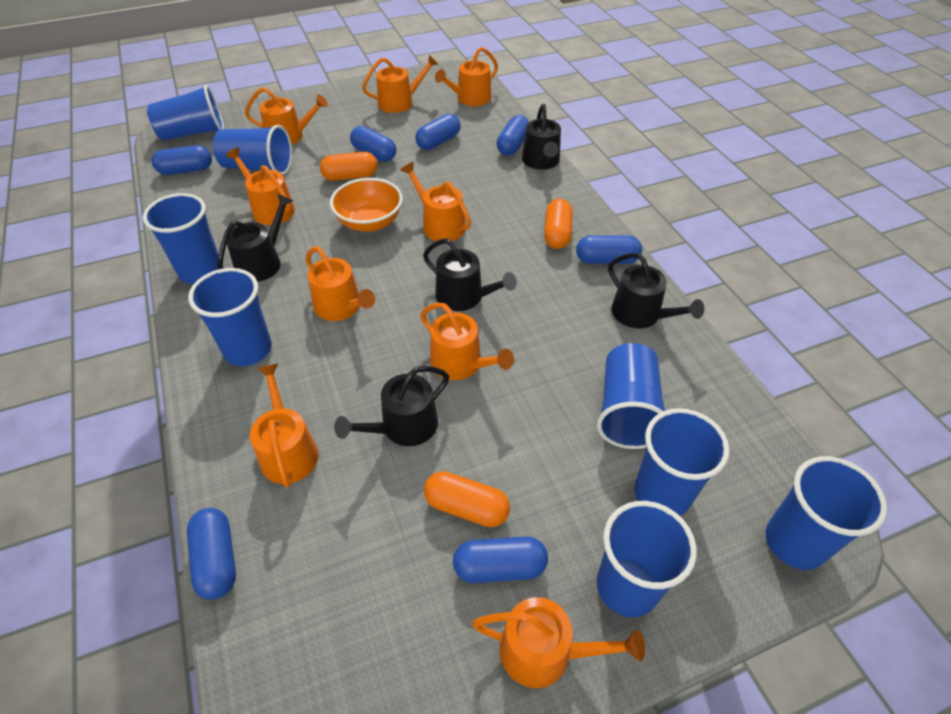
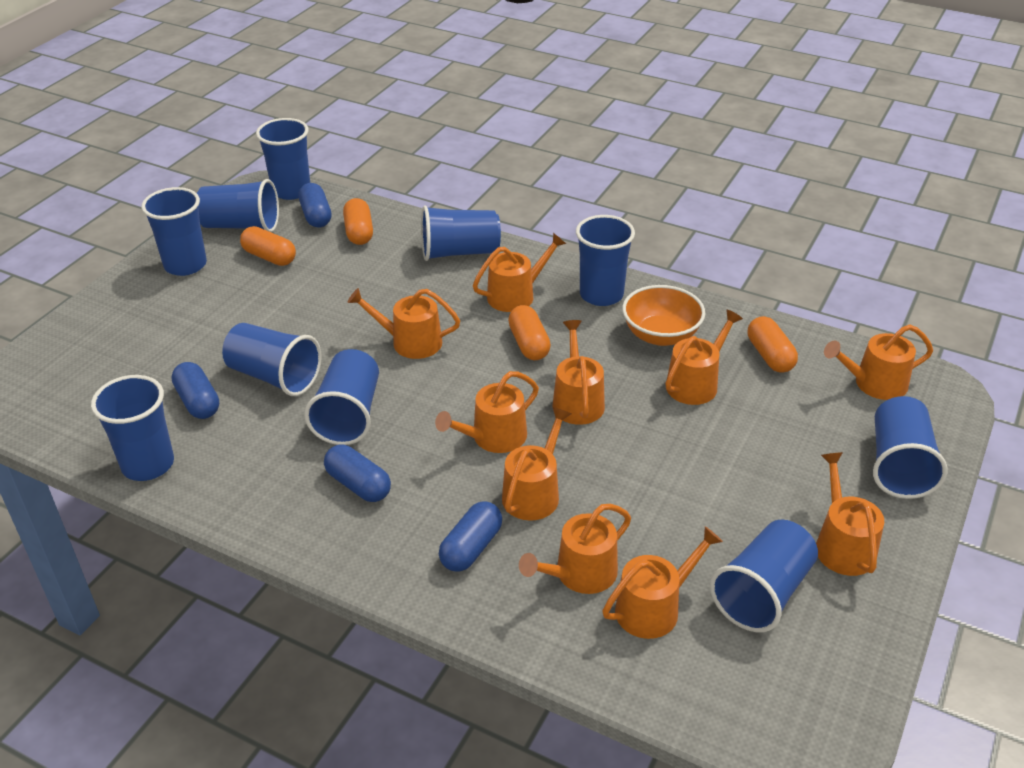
black watering can: [218,194,293,282] [334,366,449,446] [423,238,517,311] [522,104,561,170] [608,253,704,328] = 5 -> none = 0
blue capsule: [151,145,212,175] [187,508,236,599] [350,126,396,162] [415,114,461,150] [453,536,548,583] [497,115,529,156] [576,235,642,264] = 7 -> [171,362,219,419] [298,183,331,228] [324,445,391,502] [439,501,502,572] = 4
blue cup: [143,193,219,284] [147,85,224,141] [188,268,272,366] [213,125,292,175] [597,343,665,449] [597,501,697,617] [634,408,730,516] [766,456,887,570] = 8 -> [91,375,174,481] [142,187,207,276] [197,179,279,232] [222,323,322,396] [256,118,310,200] [304,349,379,445] [421,206,501,261] [576,215,635,306] [710,520,818,632] [873,396,947,499] = 10
orange capsule: [320,152,378,181] [424,471,510,527] [544,199,573,249] = 3 -> [240,226,296,266] [343,198,373,245] [508,305,551,360] [748,316,798,373] = 4
orange watering can: [226,148,295,225] [245,87,328,145] [250,364,319,488] [305,246,375,321] [362,55,438,113] [401,162,471,241] [420,303,514,380] [435,47,498,106] [472,597,645,688] = 9 -> [347,288,460,359] [435,371,539,453] [473,233,566,312] [502,407,571,521] [519,504,631,594] [553,320,605,425] [602,526,723,639] [666,310,743,405] [816,452,884,576] [824,325,933,400] = 10

